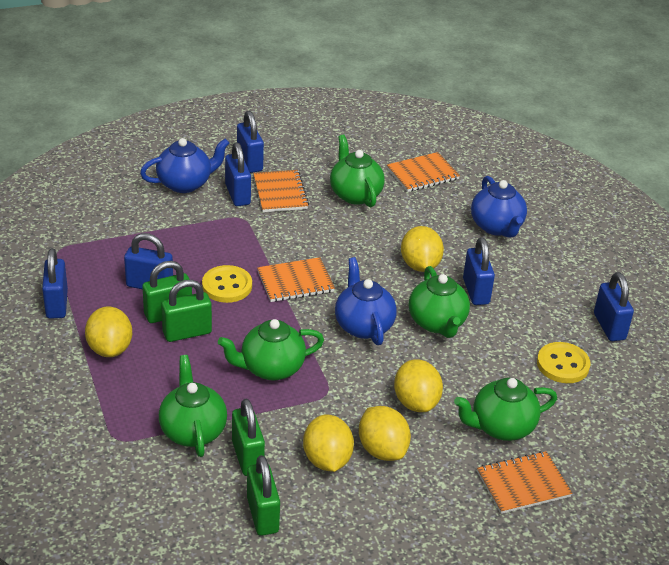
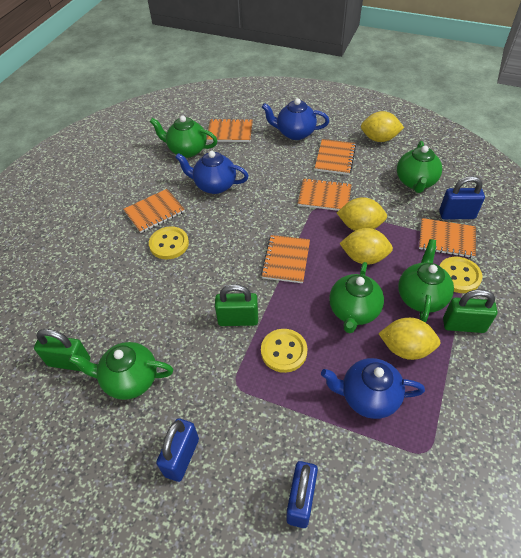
blue padlock: [42,248,68,319] [124,233,173,289] [225,143,251,206] [237,111,264,173] [463,237,495,305] [594,272,634,341] = 6 -> [156,418,199,482] [286,461,318,528] [439,176,485,220] = 3
green padlock: [142,261,192,323] [161,280,212,342] [232,398,265,476] [247,455,280,536] = 4 -> [34,329,90,371] [215,284,258,326] [443,289,497,333] = 3
orange notebook: [253,170,309,212] [257,257,335,302] [387,152,460,192] [477,451,572,514] = 4 -> [123,189,185,233] [207,118,253,142] [261,235,310,283] [298,178,352,211] [315,139,356,175] [419,218,476,258] = 6
yellow button: [202,265,252,303] [537,342,590,383] = 2 -> [149,226,189,259] [261,329,307,373] [439,257,482,293] = 3
yellow lemon: [85,307,132,357] [303,415,354,472] [359,406,411,461] [394,359,443,412] [401,226,444,272] = 5 -> [337,197,387,231] [339,228,393,265] [361,111,404,142] [378,318,440,360] = 4

